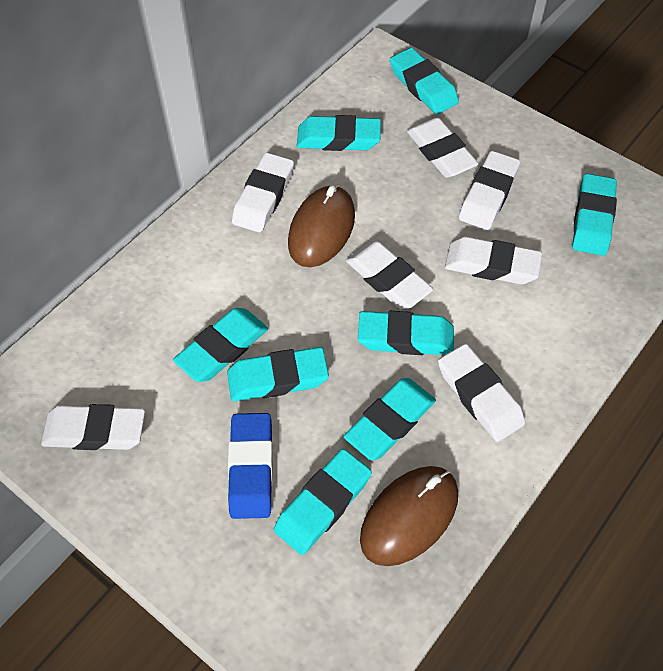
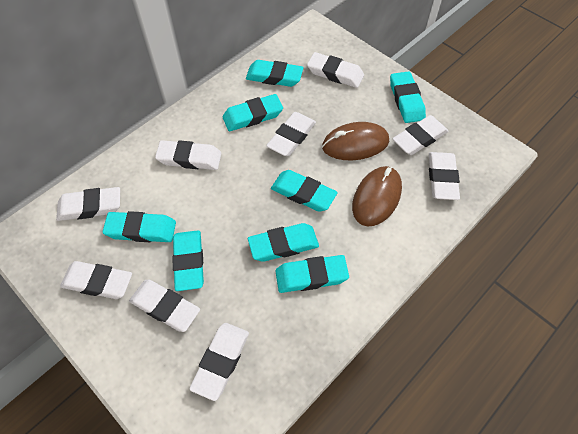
blue eraser: [228,413,273,519] = 1 -> none = 0
white eraser: [41,404,145,450] [232,153,294,232] [346,241,433,309] [407,117,479,178] [438,344,525,442] [445,236,542,284] [459,151,520,230] = 7 -> [56,187,120,221] [60,261,132,299] [129,280,200,332] [155,140,221,170] [190,323,249,401] [266,112,316,156] [307,52,364,88] [393,115,448,155] [429,152,460,200] = 9

